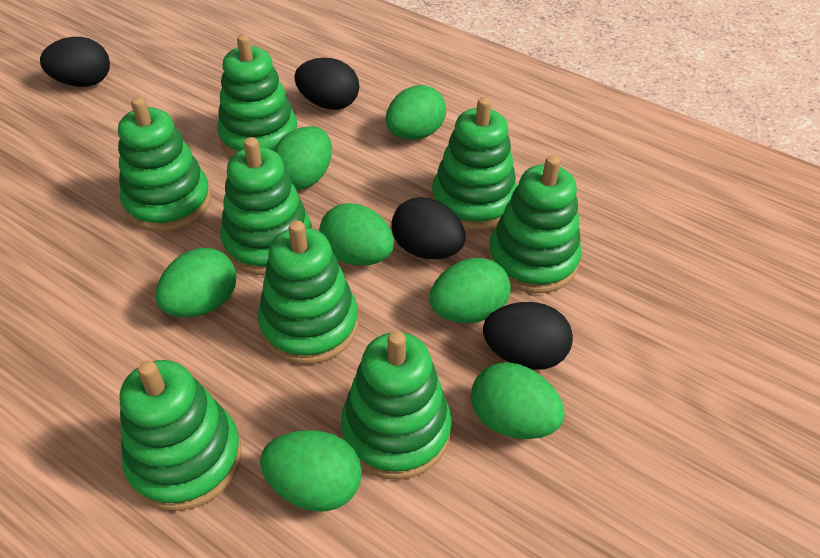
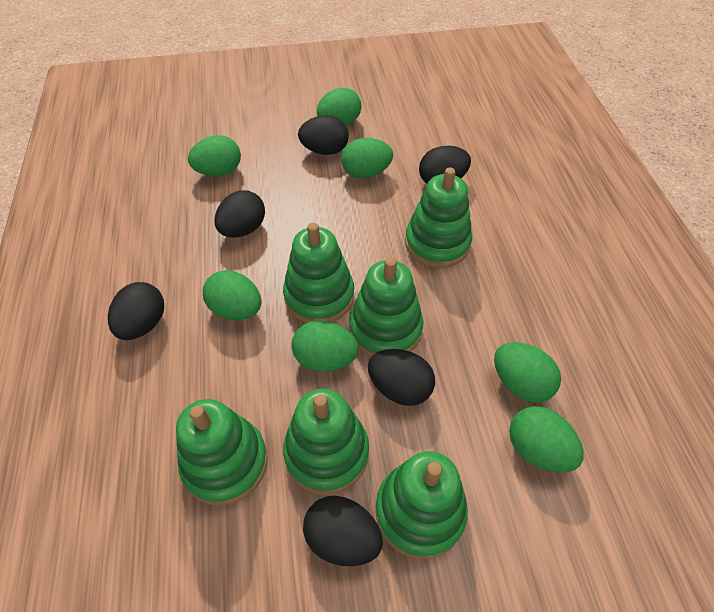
black egg: [40,37,110,87] [294,58,359,110] [391,197,466,259] [483,302,573,370] = 4 -> [108,282,164,340] [215,190,265,238] [298,115,349,155] [303,496,383,566] [368,349,435,406] [419,146,471,184] = 6
green stacking toy: [118,97,211,232] [119,360,242,511] [217,34,298,157] [220,137,312,275] [258,220,358,364] [341,331,452,480] [432,97,517,231] [488,155,582,293] = 8 -> [176,399,268,506] [283,223,354,323] [283,389,369,495] [349,258,423,357] [376,451,468,559] [405,168,472,268] = 6

